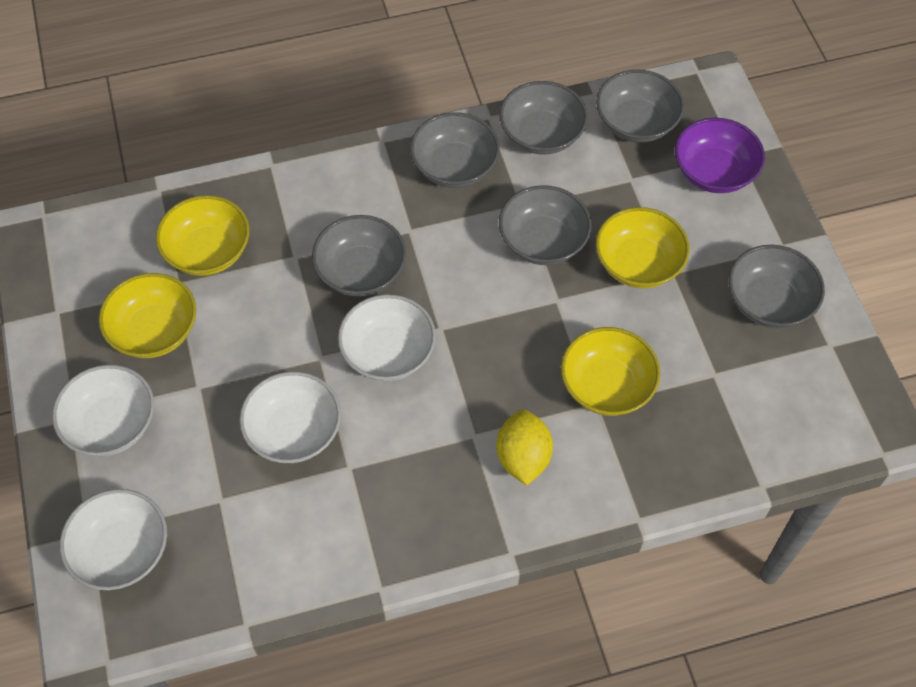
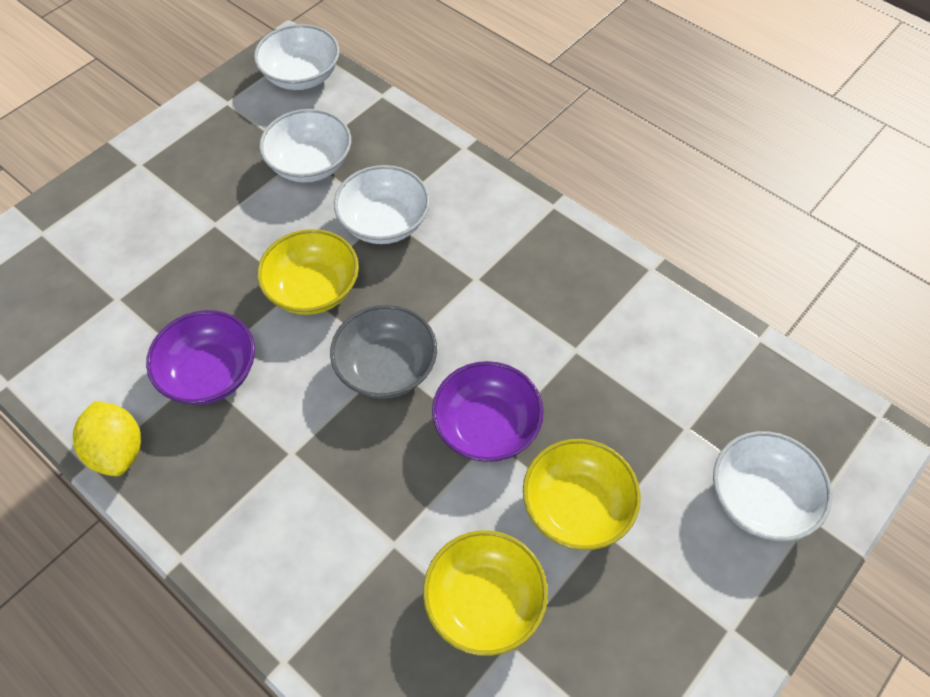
grey bowl: [312,215,406,297] [410,112,500,188] [499,81,588,155] [499,185,592,265] [596,70,684,143] [728,245,825,328] = 6 -> [330,305,437,399] = 1
purple bowl: [675,118,765,193] = 1 -> [146,310,255,405] [432,361,544,462] = 2
yellow bowl: [99,273,196,358] [156,195,249,276] [561,327,660,416] [596,207,690,288] = 4 -> [257,229,359,315] [423,530,548,656] [523,439,641,550] = 3

